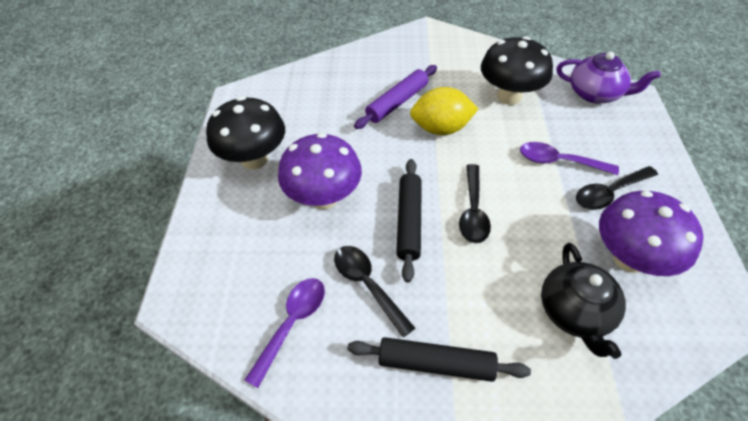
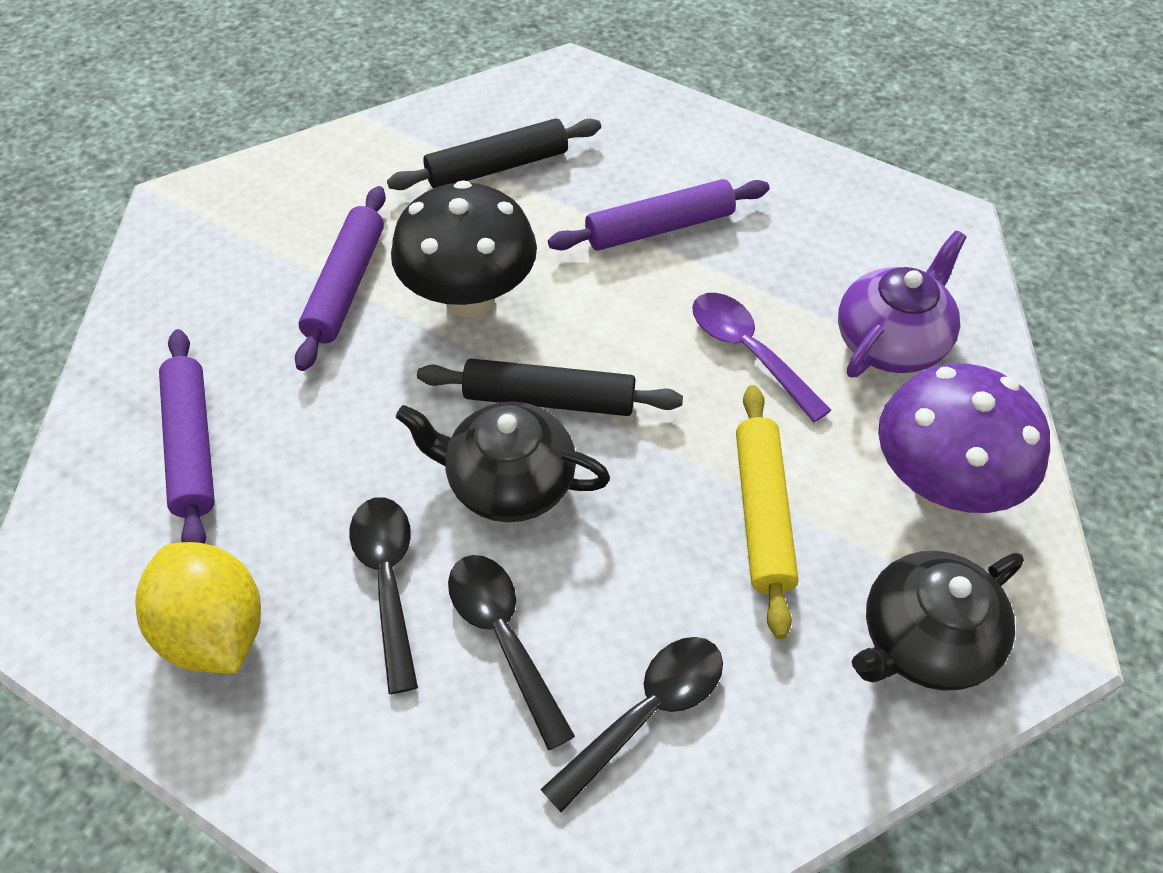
black mushroom: [206,97,285,170] [481,36,553,105] = 2 -> [391,180,537,317] = 1
black teapot: [541,243,626,359] = 1 -> [396,401,610,522] [852,551,1024,691] = 2
purple mushroom: [278,133,362,210] [599,191,704,276] = 2 -> [878,364,1050,513] = 1
purple rolling pin: [354,65,437,129] = 1 -> [159,329,215,544] [295,186,386,371] [548,179,769,251] = 3
purple spoon: [244,278,325,388] [520,142,619,175] = 2 -> [692,293,831,422] = 1
yellow rolling pin: none = 0 -> [736,385,798,639] = 1

